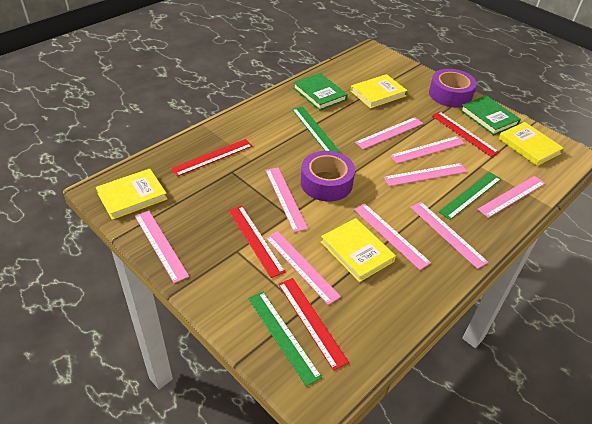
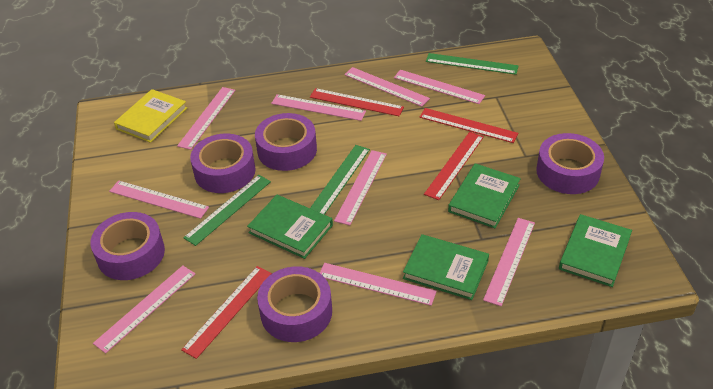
green book: [293,73,348,111] [460,95,521,135] = 2 -> [247,195,333,259] [403,234,489,300] [448,163,521,228] [559,214,632,287] = 4
purple tape: [301,151,355,202] [429,69,477,107] = 2 -> [90,212,165,280] [190,134,255,193] [255,113,317,171] [257,266,332,342] [536,133,604,194] = 5
yellow book: [96,169,167,220] [321,218,396,282] [351,74,407,108] [498,122,564,166] = 4 -> [114,89,187,143] = 1

